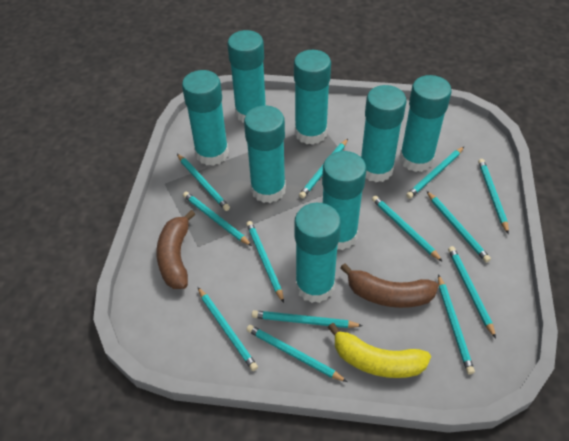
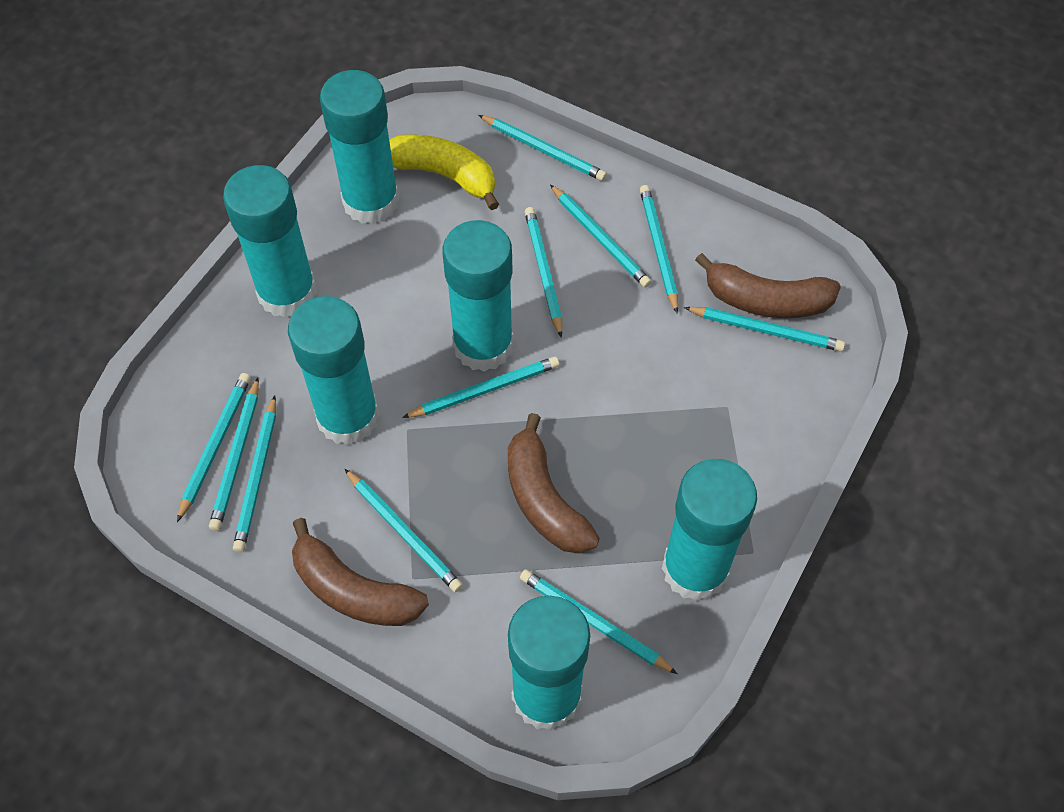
brown banana: [156,210,195,289] [340,263,439,308] = 2 -> [292,518,429,626] [508,413,600,554] [695,253,841,318] = 3
turquoise glue stick: [182,70,229,166] [227,30,266,123] [244,105,286,203] [294,50,331,145] [294,203,341,303] [322,151,367,250] [361,85,406,182] [399,75,452,172] = 8 -> [223,165,317,318] [288,296,379,445] [320,70,399,224] [442,220,514,372] [508,596,590,731] [662,459,757,601] = 6
turquoise pencil: [177,154,230,211] [183,192,252,246] [198,287,258,371] [246,221,284,303] [246,325,347,382] [252,310,363,328] [299,139,348,198] [372,195,443,262] [406,147,464,199] [427,191,491,263] [438,274,475,374] [448,246,496,338] [478,159,509,234] = 13 -> [177,373,251,522] [209,377,259,531] [233,395,276,552] [345,469,463,592] [402,356,559,418] [479,115,607,181] [520,569,677,674] [525,207,562,338] [550,184,651,288] [640,185,678,314] [684,307,845,352] = 11

